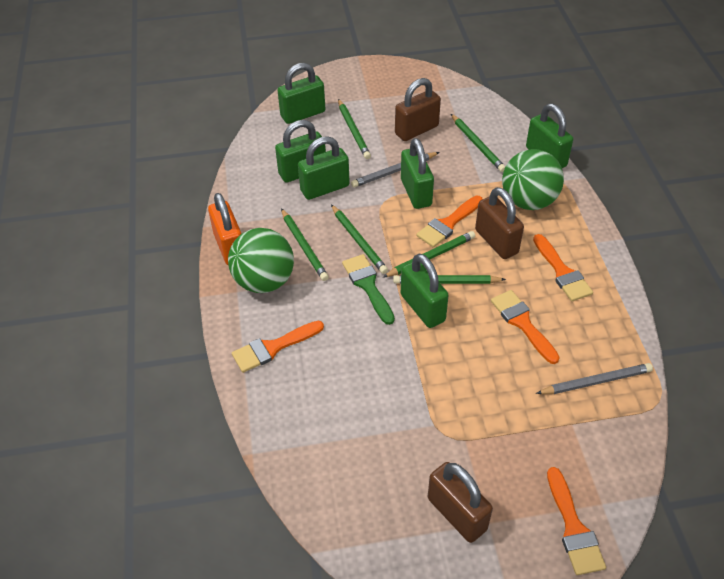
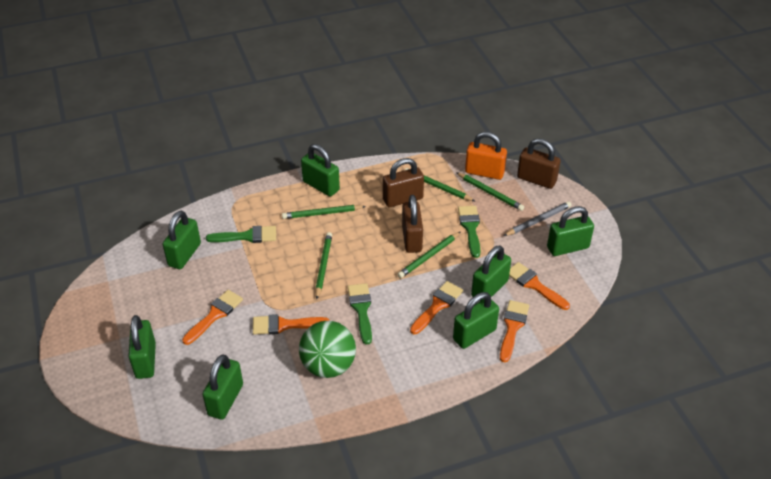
green ball: [228,228,294,293] [502,149,564,210] = 2 -> [299,321,356,378] = 1
green brush: [342,254,395,325] = 1 -> [206,226,276,243] [348,283,372,345] [458,206,480,258] = 3
green padlock: [275,120,326,183] [278,63,325,124] [298,136,350,200] [401,138,434,209] [401,254,449,328] [526,103,573,168] = 6 -> [128,315,156,379] [163,211,201,269] [202,354,243,420] [301,144,340,197] [453,292,499,349] [471,245,511,301] [547,206,594,256] = 7
green pencil: [281,208,329,281] [331,205,388,274] [338,99,371,159] [383,231,475,278] [393,275,506,284] [451,114,506,172] = 6 -> [282,205,366,219] [315,232,332,299] [397,232,460,278] [405,168,475,201] [456,172,524,211] = 5
grey pencil: [351,152,439,187] [536,363,653,394] = 2 -> [504,201,572,236] = 1

